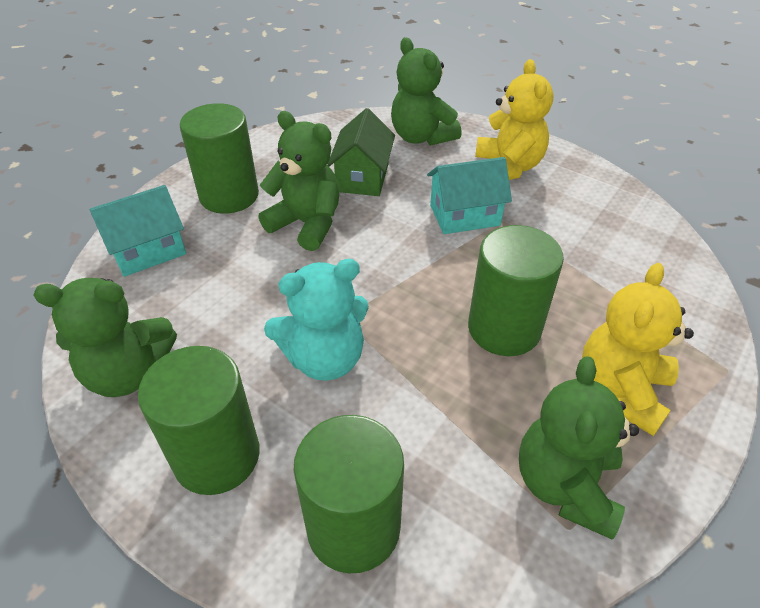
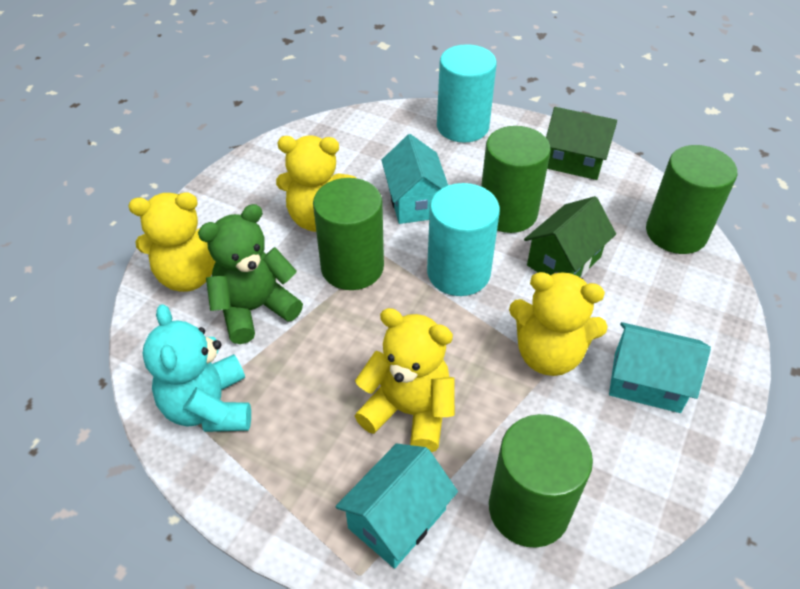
green house: [327,108,395,196] = 1 -> [524,196,616,277] [546,107,617,180] = 2
green teddy bear: [34,278,177,397] [259,111,340,251] [391,37,462,146] [519,356,639,539] = 4 -> [198,204,303,344] = 1
turquoise cylinder: none = 0 -> [427,183,500,296] [437,44,497,142] = 2
turquoise house: [90,185,186,277] [427,157,512,234] = 2 -> [335,443,458,569] [381,134,448,224] [609,322,711,413] = 3
yellow teddy bear: [475,59,554,180] [582,263,694,436] = 2 -> [129,192,215,292] [276,135,356,232] [355,308,455,452] [509,272,608,376] = 4

